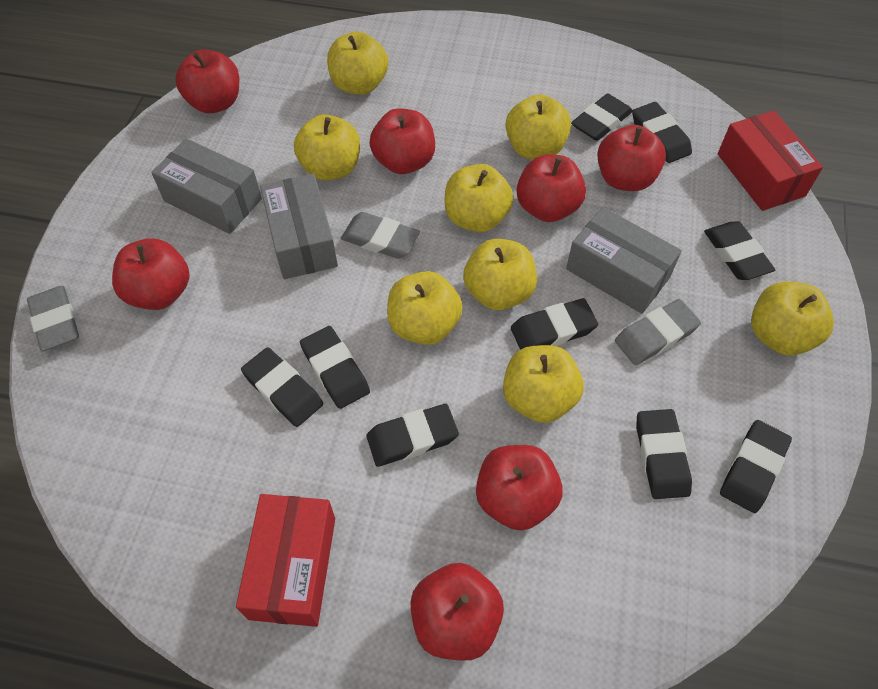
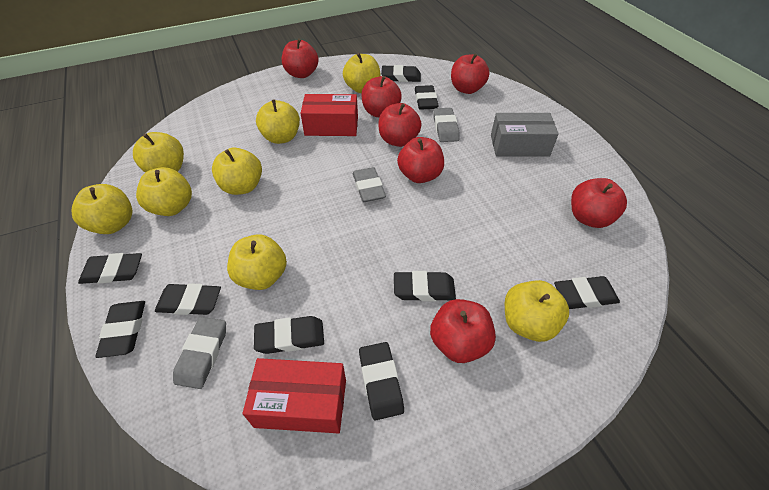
grey box: [151,138,262,234] [260,174,338,279] [566,207,682,314] = 3 -> [491,113,559,157] = 1

